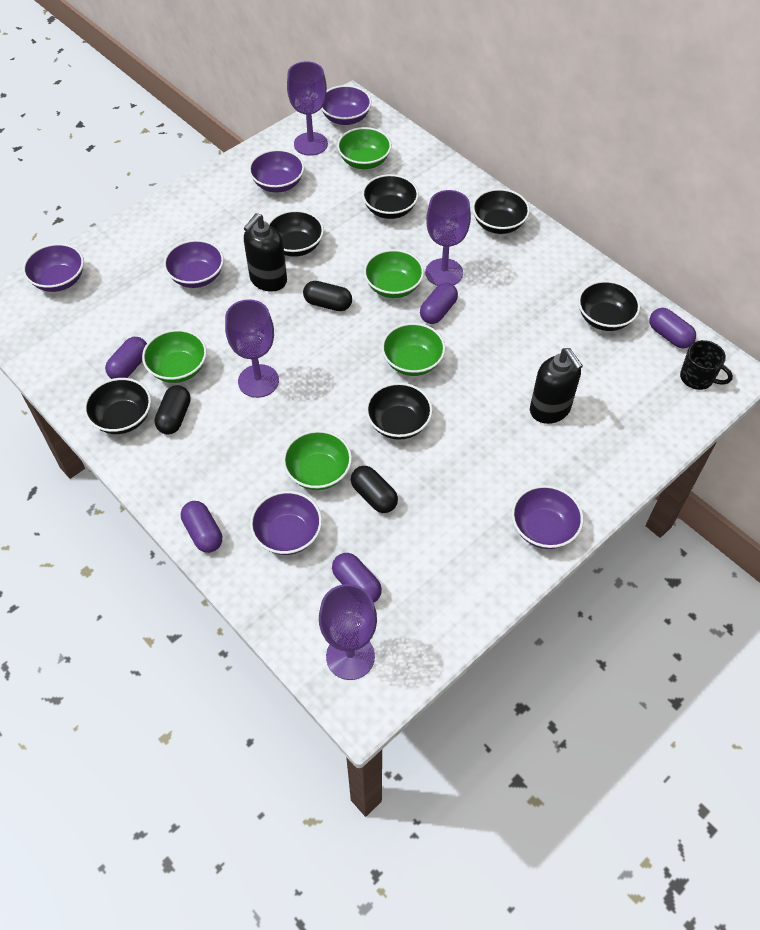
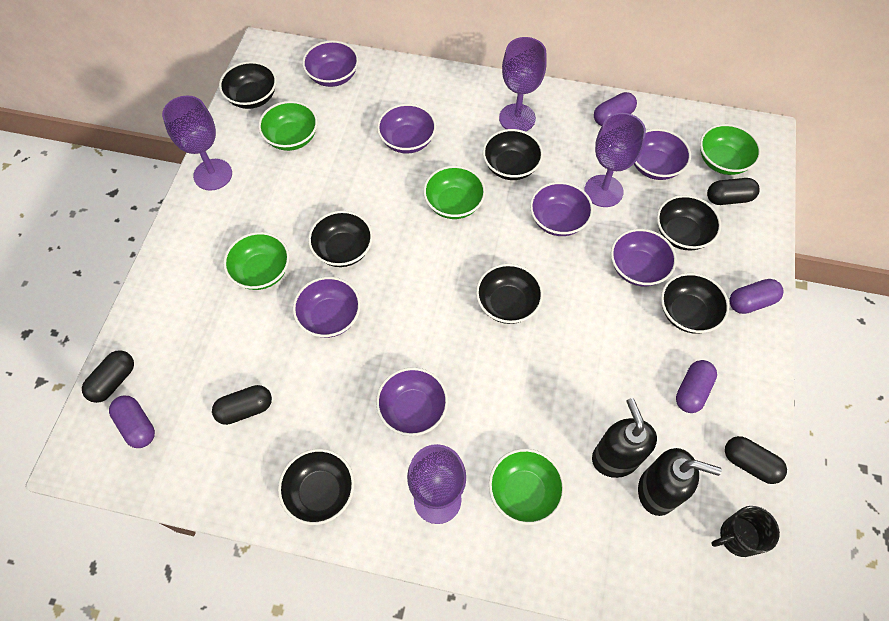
black bowl: [84,378,151,434] [268,210,324,257] [362,174,419,219] [366,383,433,440] [472,189,530,234] [578,280,640,331] = 6 -> [219,61,277,109] [278,449,355,525] [308,211,373,267] [476,264,543,324] [483,129,543,180] [657,195,721,251] [661,273,729,334] = 7
black capsule: [154,385,191,435] [303,281,352,311] [351,466,398,513] = 3 -> [82,350,134,403] [212,385,272,425] [707,178,760,205] [725,436,787,484] = 4
purple bowl: [23,243,84,292] [164,240,224,288] [249,149,304,192] [250,491,322,555] [321,85,372,125] [512,485,583,549] = 6 -> [293,277,361,338] [302,40,359,87] [376,367,448,436] [377,104,436,154] [530,182,593,236] [611,229,677,286] [634,129,691,180] = 7
purple capsule: [105,337,147,379] [181,501,222,553] [332,553,382,603] [420,283,458,324] [649,308,696,348] = 5 -> [109,395,155,448] [594,92,637,126] [676,360,717,413] [729,279,784,314] = 4

